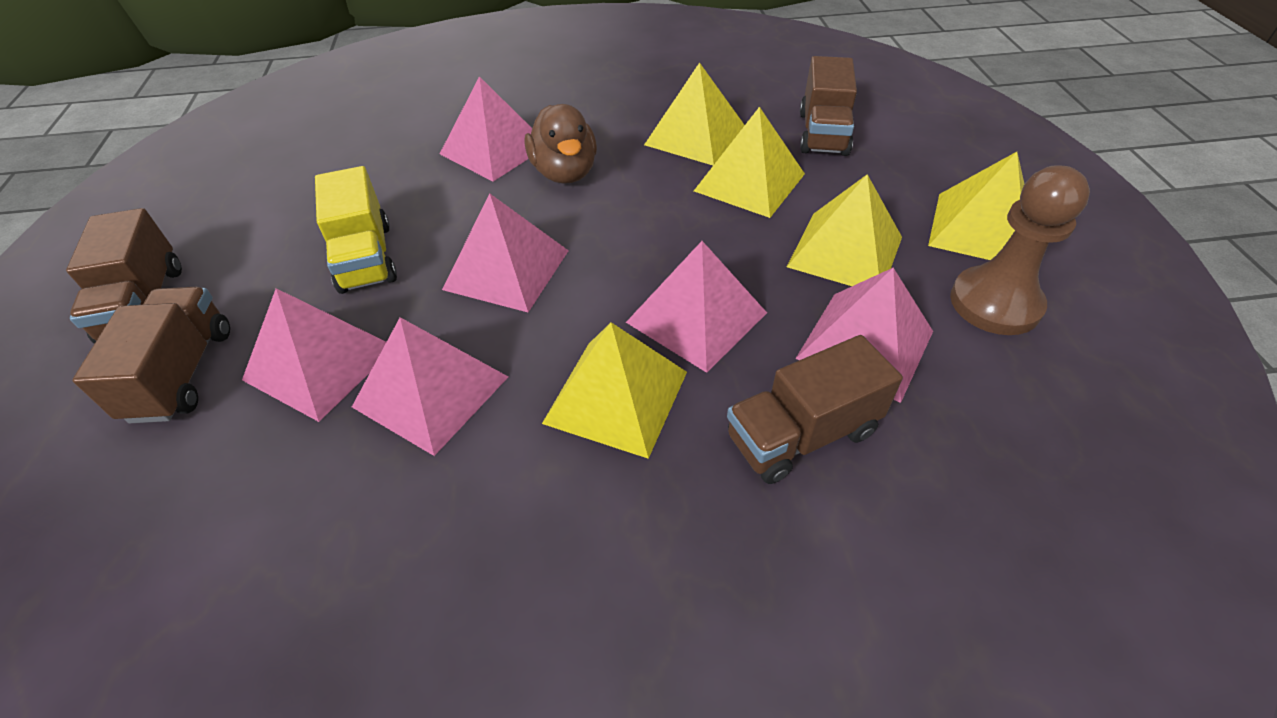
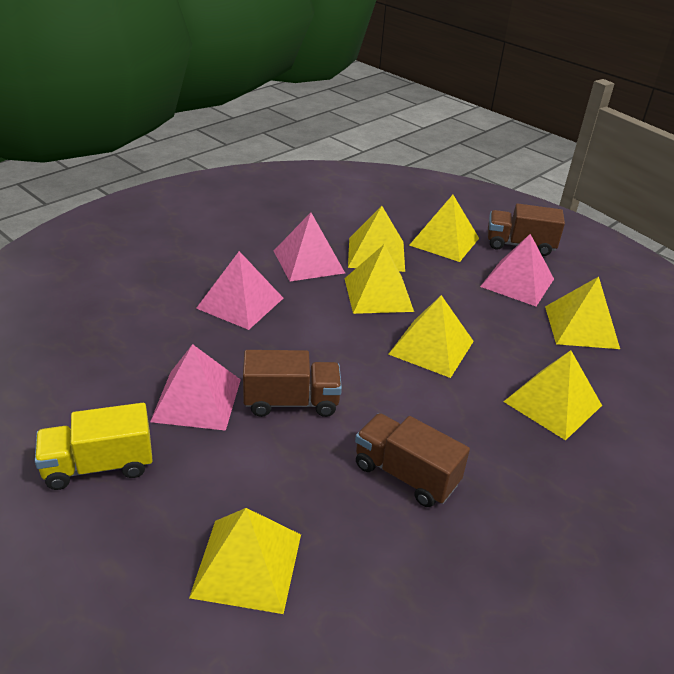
brown duck: [525,104,597,184] = 1 -> none = 0
brown pawn: [950,165,1090,335] = 1 -> none = 0
brown truck: [66,208,182,344] [72,287,230,423] [727,335,903,484] [800,56,857,156] = 4 -> [243,350,342,417] [355,413,470,507] [488,204,565,256] = 3
pink pyramid: [242,288,386,422] [352,317,508,456] [440,76,532,181] [442,193,569,312] [626,241,767,373] [796,268,933,403] = 6 -> [150,344,241,431] [196,251,283,330] [274,213,345,281] [480,234,554,306] = 4
yellow pyramid: [542,322,687,459] [644,62,745,165] [694,107,805,218] [787,174,902,286] [928,152,1024,260] = 5 -> [189,508,301,614] [344,244,414,314] [348,206,405,272] [388,295,474,378] [409,195,479,262] [503,350,602,440] [545,277,620,349] = 7

